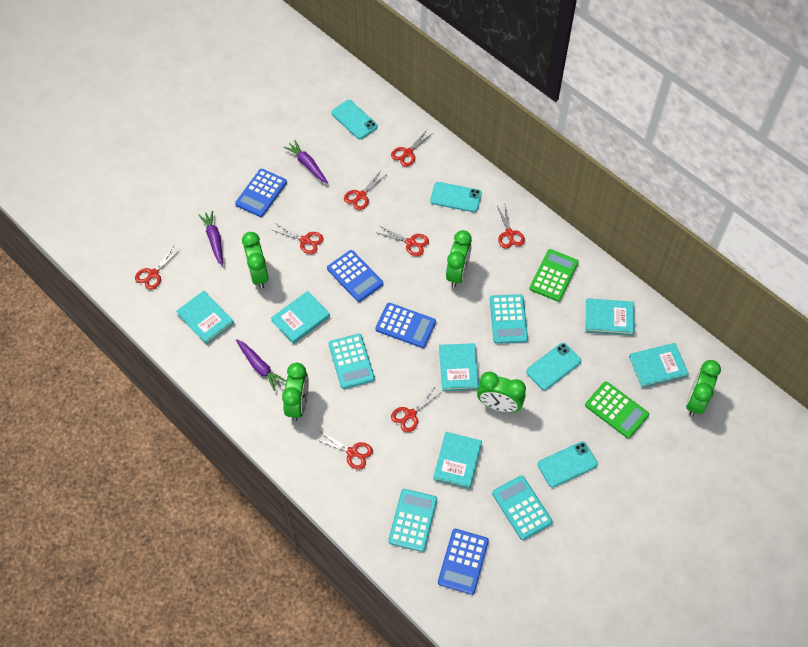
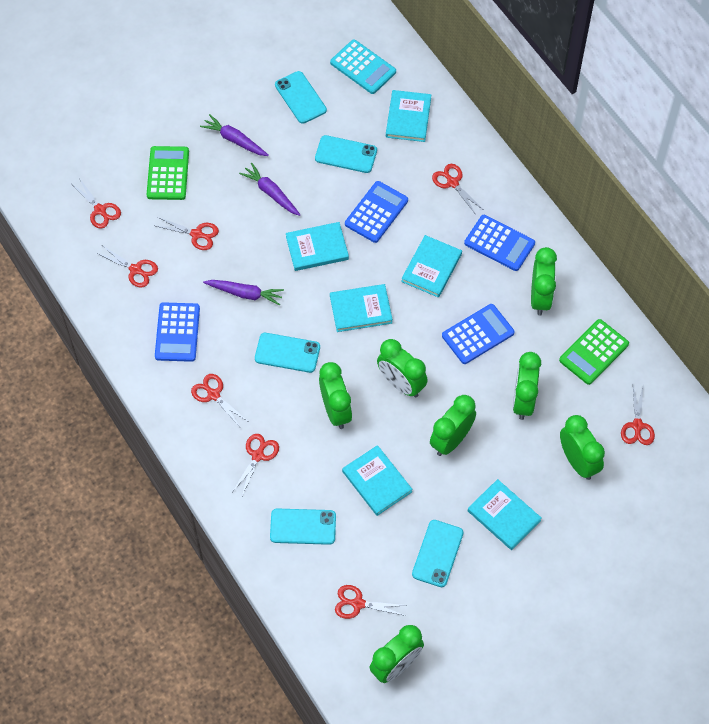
green clock: [242,232,269,289] [282,363,309,421] [446,230,472,287] [477,371,526,413] [686,360,721,417] = 5 -> [319,362,352,429] [369,625,424,683] [377,339,428,397] [430,395,476,456] [513,352,541,420] [531,247,557,315] [560,415,605,480] = 7
turquoise calculator: [329,334,375,389] [388,489,437,552] [490,294,528,344] [492,475,553,540] = 4 -> [330,40,396,94] = 1
turquoise phone: [331,100,378,139] [430,182,482,212] [526,343,581,390] [538,441,598,487] = 4 -> [255,333,320,373] [270,508,336,545] [275,71,327,124] [315,135,377,173] [412,520,463,587] = 5

